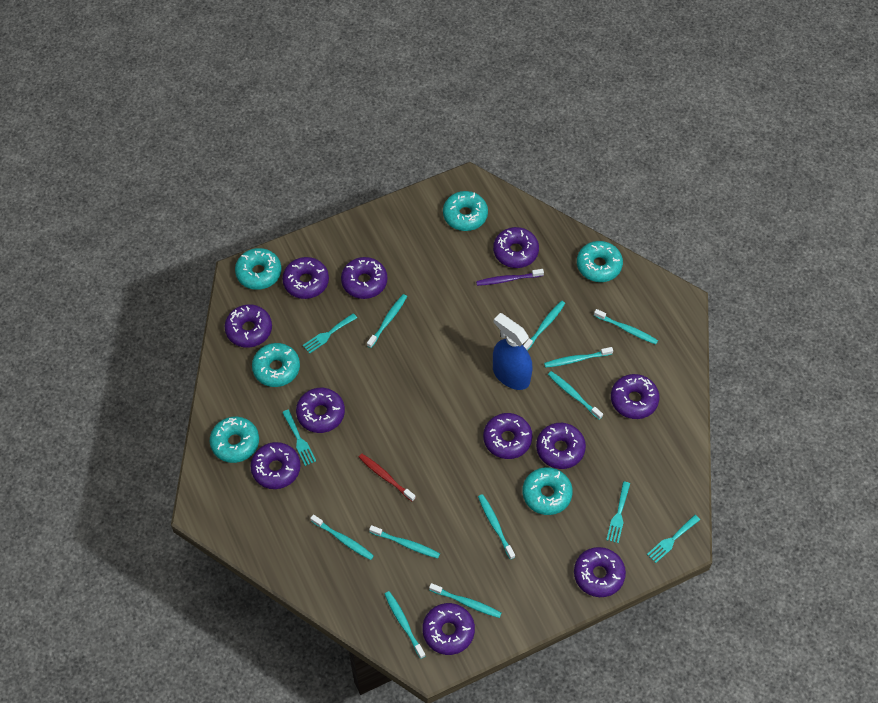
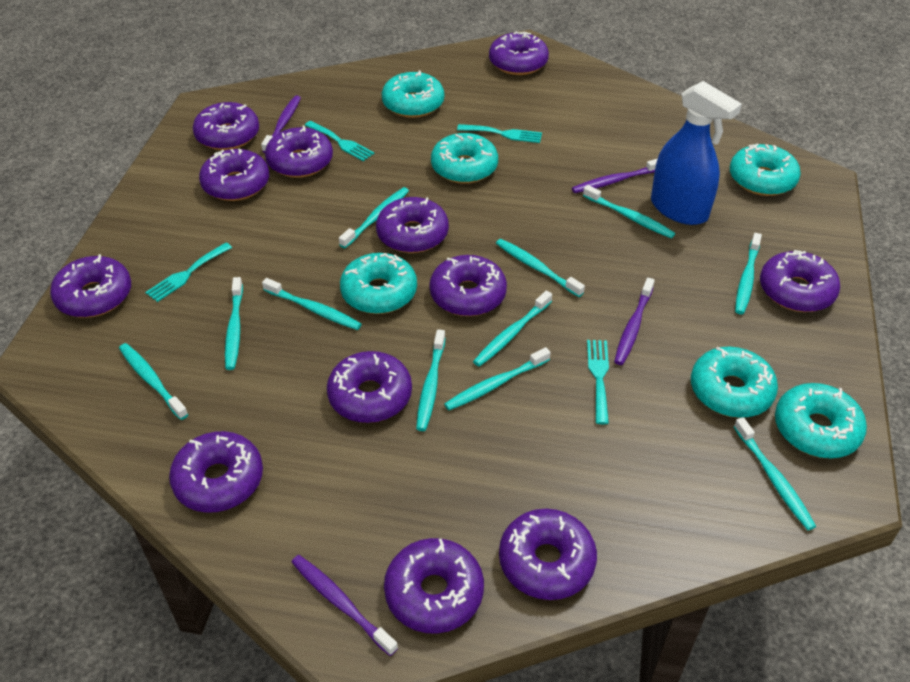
purple donut: [224,304,272,348] [250,442,301,489] [282,257,329,299] [296,388,345,433] [341,257,388,299] [422,603,475,655] [483,413,533,459] [493,227,539,268] [536,423,586,469] [574,547,626,597] [611,374,659,419] = 11 -> [50,254,131,318] [169,431,263,513] [193,102,259,150] [199,148,269,201] [265,125,333,178] [327,351,412,423] [376,197,449,253] [384,538,484,634] [429,255,507,316] [489,31,549,75] [499,509,597,600] [760,250,840,312] = 12
purple toothbrush: [476,269,544,286] = 1 -> [261,95,301,153] [292,555,398,656] [572,159,657,193] [614,278,655,365] = 4
red toothbrush: [359,454,416,502] = 1 -> none = 0
turquoise toothbrush: [310,515,374,560] [367,294,407,348] [369,525,440,558] [385,591,425,659] [429,583,501,618] [478,494,515,560] [523,301,565,351] [544,347,613,368] [548,371,603,420] [594,309,658,344] = 10 -> [119,343,188,420] [225,277,243,370] [262,278,362,330] [339,187,409,248] [416,330,445,431] [444,347,551,410] [473,291,552,367] [496,239,585,297] [583,185,675,238] [734,417,816,530] [735,233,762,314] = 11

